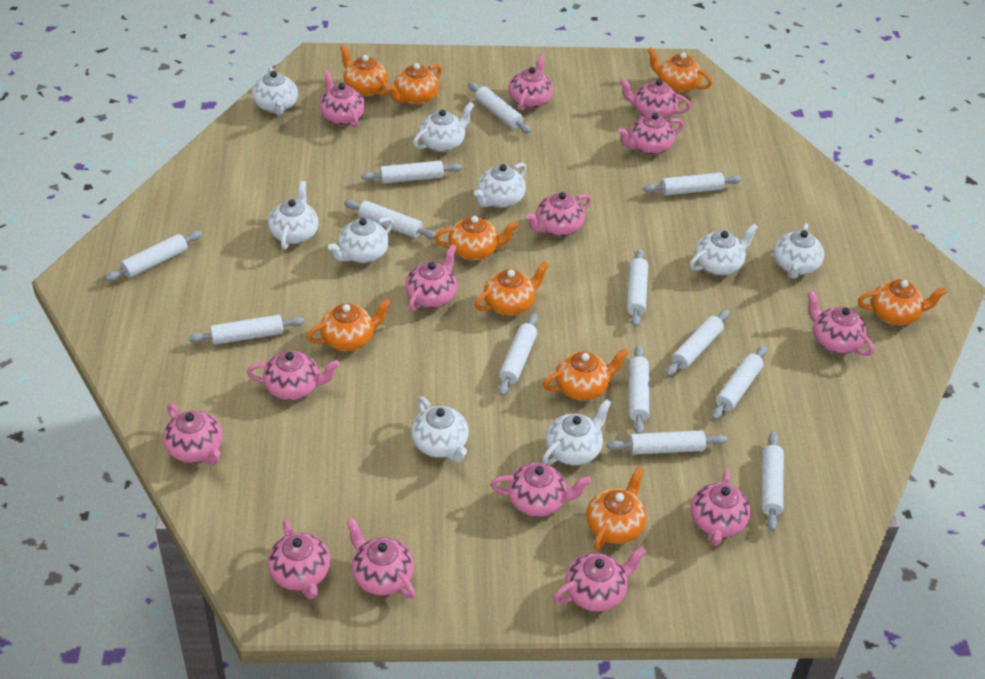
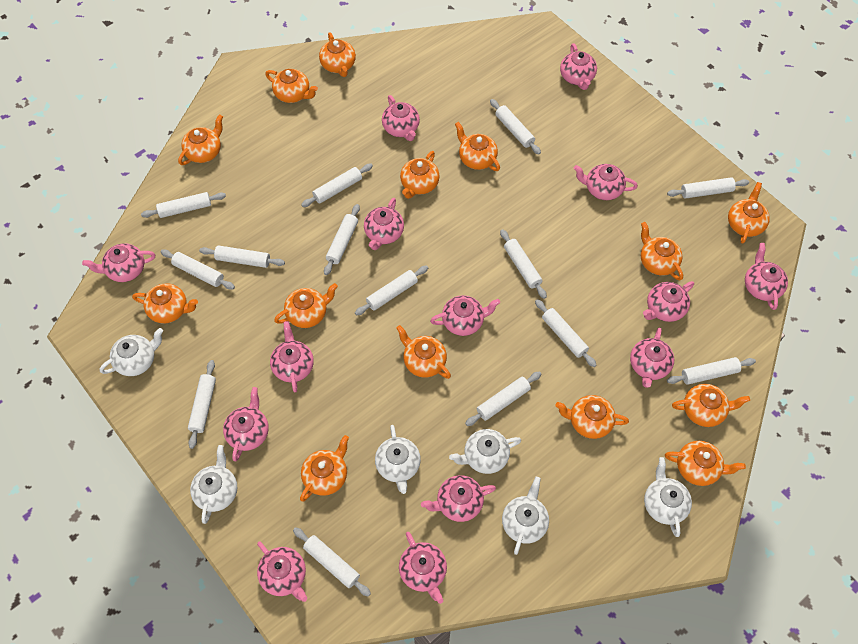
orange teapot: [307,299,391,351] [340,45,389,97] [387,63,442,105] [434,216,519,260] [475,262,549,315] [543,348,629,401] [586,467,646,550] [647,47,712,93] [858,279,947,325] = 9 -> [132,283,198,324] [178,114,223,165] [265,69,318,103] [274,283,338,328] [300,435,349,501] [319,32,356,77] [396,325,451,379] [400,151,440,199] [455,122,500,171] [555,395,629,439] [641,222,683,280] [665,441,746,486] [672,384,750,427] [728,182,770,244] = 14
white rolling pin: [105,231,202,281] [189,315,304,345] [344,200,436,239] [361,161,462,184] [468,82,531,133] [498,313,538,396] [607,430,727,455] [627,249,648,327] [629,345,649,434] [644,173,741,196] [666,310,729,376] [712,346,767,420] [762,432,784,531] = 13 -> [141,192,226,218] [161,249,235,290] [188,360,216,449] [199,245,285,268] [293,527,371,597] [301,164,373,207] [324,204,360,275] [355,265,428,316] [465,371,541,426] [490,99,541,155] [500,229,547,299] [535,299,596,367] [667,177,749,199] [667,357,756,385] = 14
white teapot: [252,67,298,115] [268,181,319,250] [328,217,394,263] [411,397,469,463] [413,102,474,152] [474,163,526,208] [542,399,611,465] [689,224,758,275] [774,223,824,279] = 9 -> [100,328,163,376] [190,445,237,524] [375,425,421,494] [449,429,521,474] [502,477,549,555] [644,457,692,537] = 6

